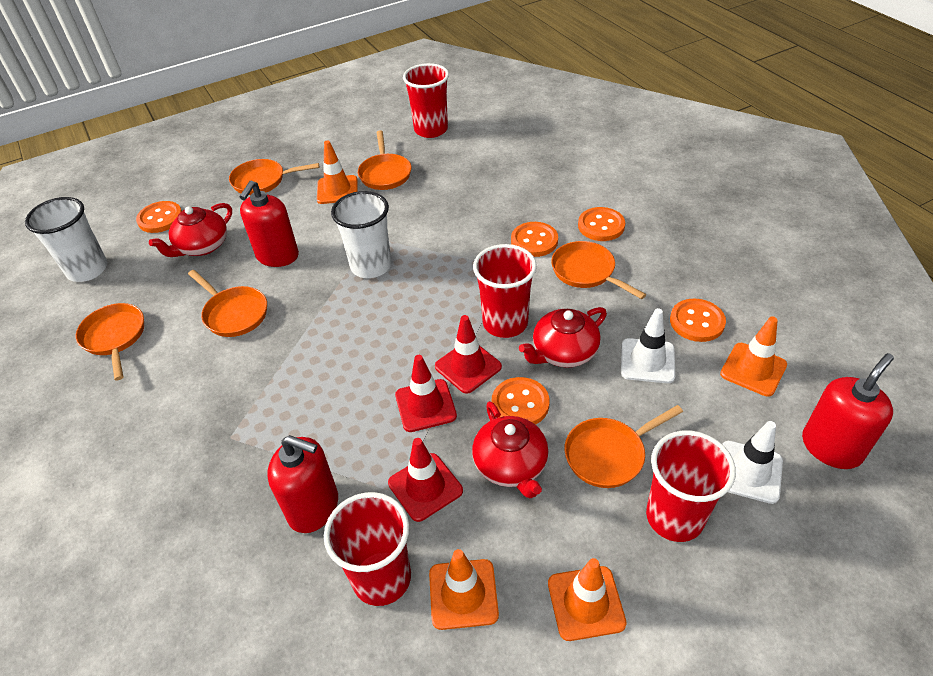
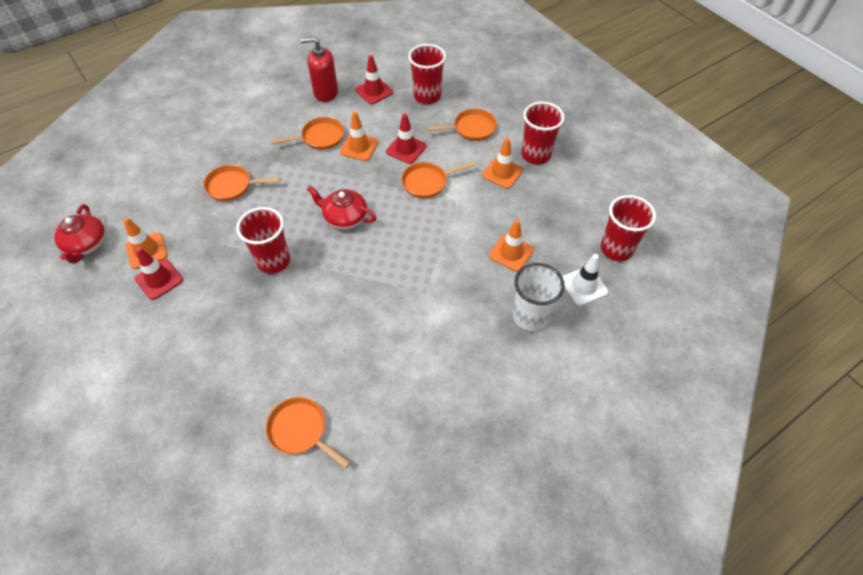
orange button: [136,201,182,233] [492,377,549,425] [511,222,558,257] [578,207,625,241] [670,299,726,342] = 5 -> none = 0
orange pan: [76,303,144,381] [188,270,267,337] [229,159,319,195] [358,130,411,190] [551,241,646,299] [564,405,683,488] = 6 -> [203,165,281,201] [266,397,351,469] [271,117,344,150] [401,161,475,198] [426,109,497,141] = 5
red soap dispenser: [239,181,299,267] [267,435,338,533] [802,353,894,469] = 3 -> [300,37,338,102] = 1
red teapot: [149,203,232,257] [472,401,549,498] [519,307,607,368] = 3 -> [54,204,106,264] [307,186,376,230] = 2
white cup: [25,197,108,282] [331,191,391,278] = 2 -> [513,263,565,331] = 1
white traffic cone: [621,308,675,383] [722,421,783,504] = 2 -> [562,254,608,306] = 1

